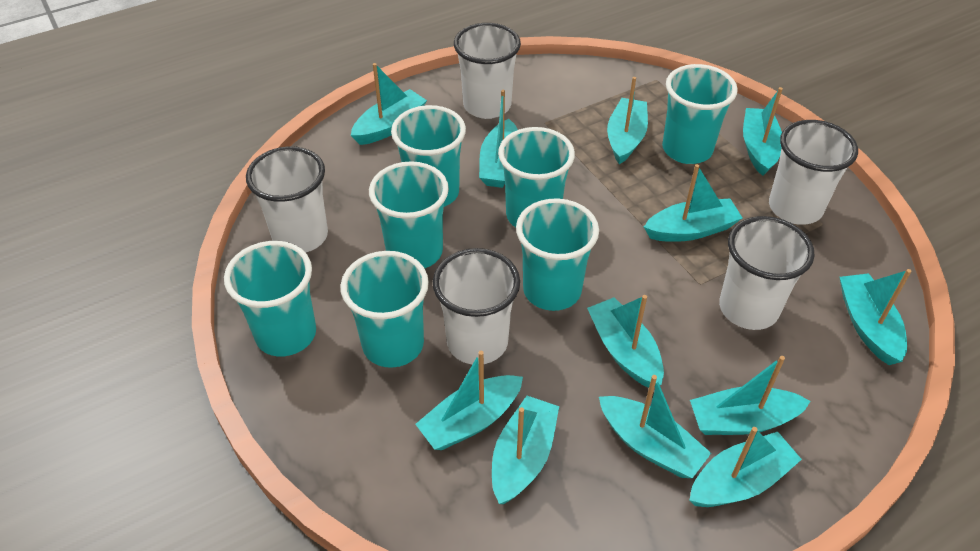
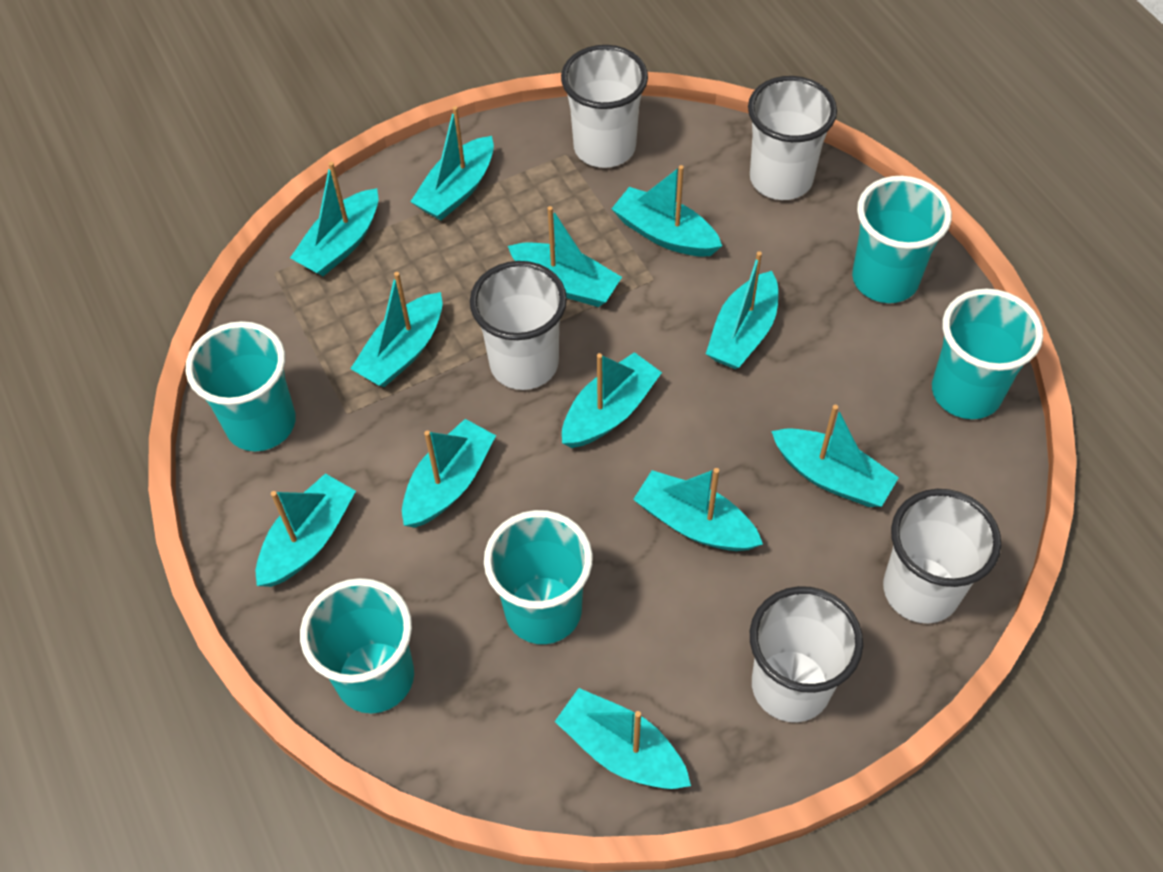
turquoise cup: [224,241,316,357] [340,251,429,368] [369,161,449,268] [391,105,466,207] [498,127,575,227] [516,198,599,311] [662,64,738,164] = 7 -> [186,321,296,451] [300,578,414,713] [484,510,593,644] [852,176,952,303] [932,288,1043,419] = 5

